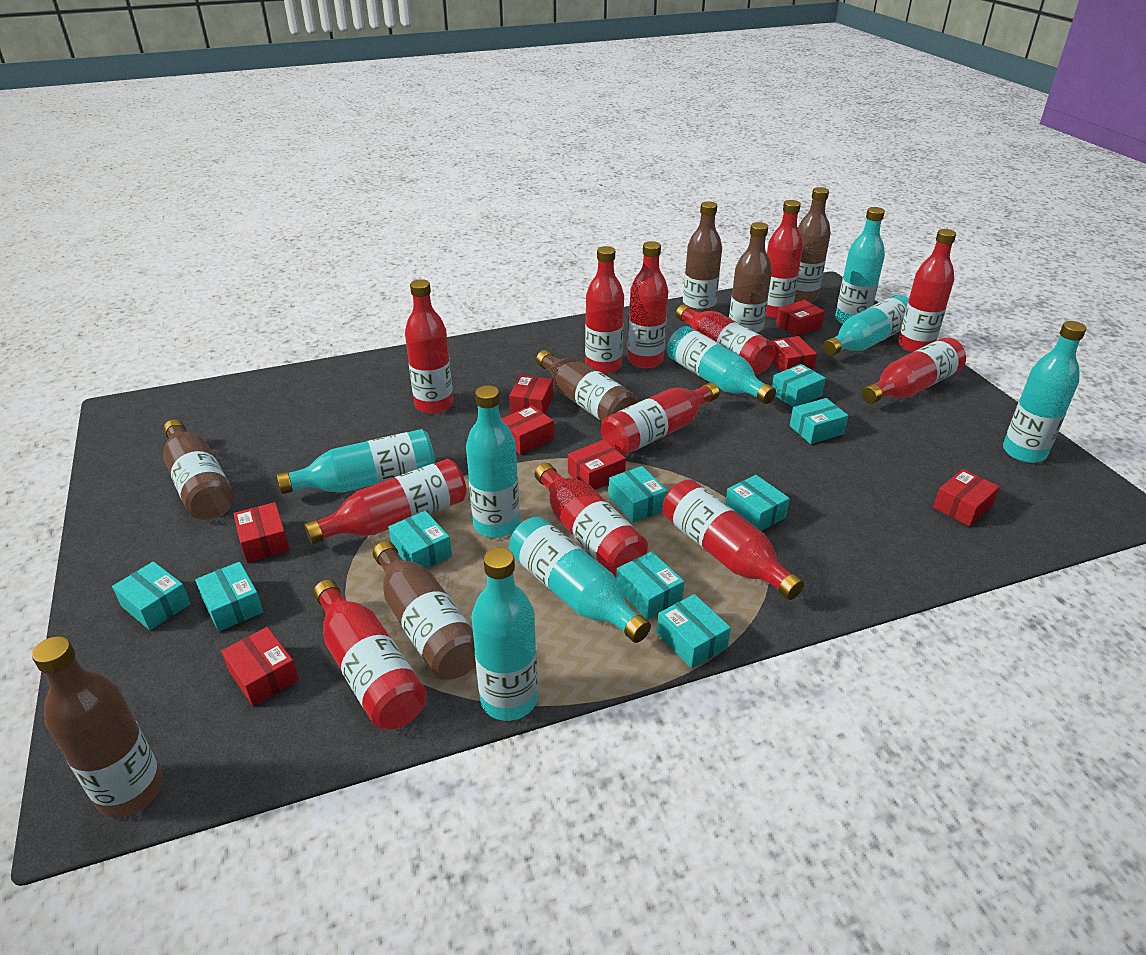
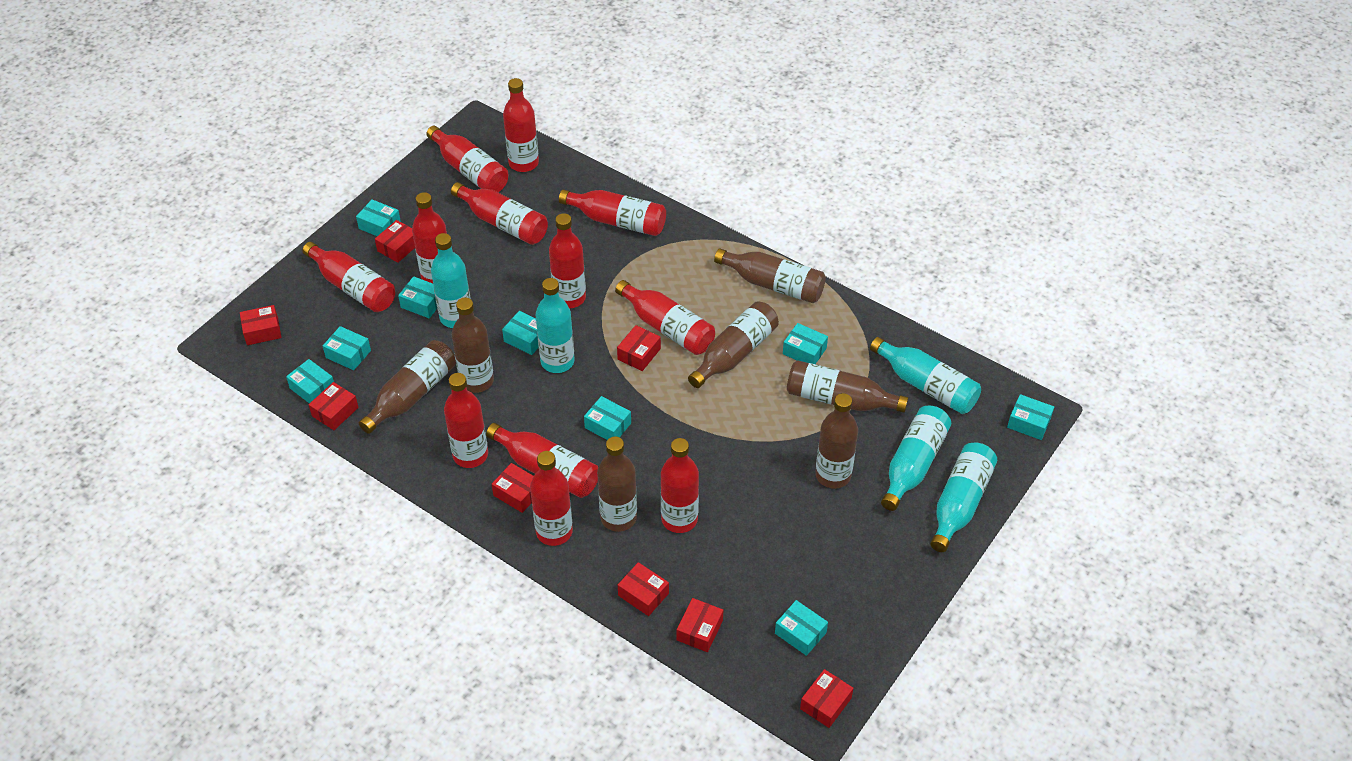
turquoise bottle: [277,429,435,494] [466,385,520,538] [471,547,538,721] [509,517,651,643] [667,326,776,404] [823,295,909,356] [835,207,885,324] [1003,321,1086,463] = 8 -> [431,233,471,328] [536,278,574,373] [870,337,981,414] [881,406,951,511] [930,442,997,552] = 5

